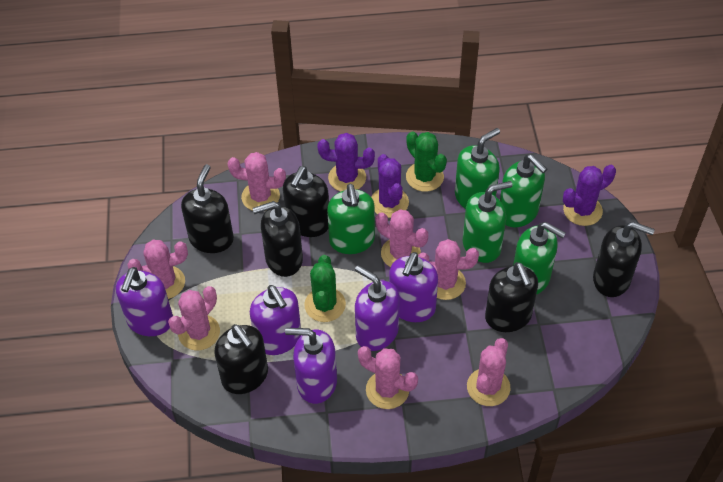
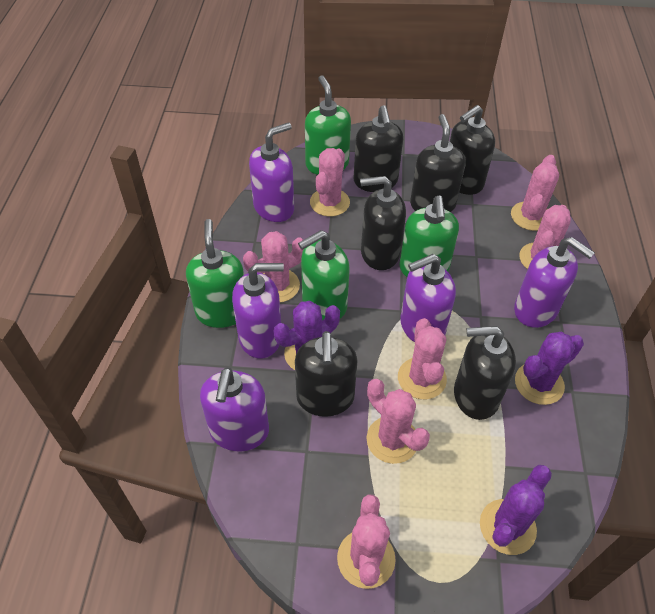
green cactus: [304,255,346,322] [406,131,447,192] = 2 -> none = 0
green soap dispenser: [327,184,375,254] [455,128,500,209] [463,181,512,263] [500,154,547,227] [513,222,566,295] = 5 -> [186,219,244,328] [298,230,350,320] [305,75,351,175] [399,196,459,277] = 4

